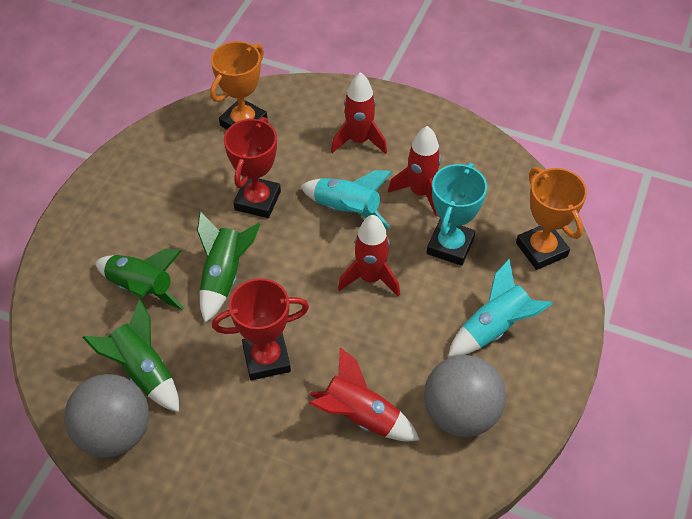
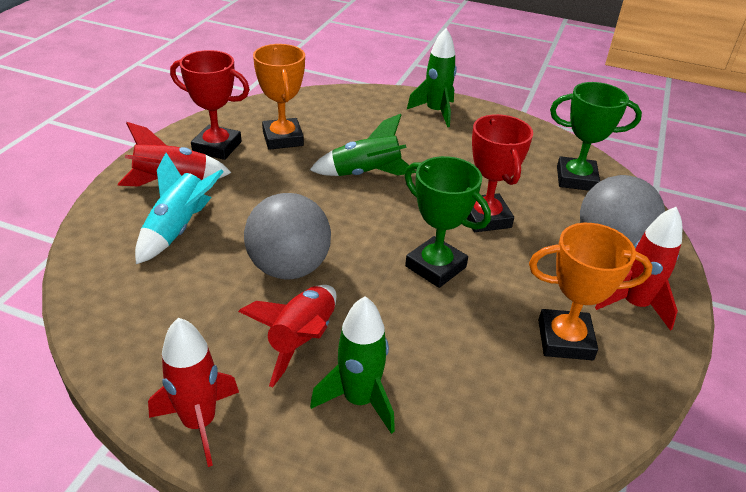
green trophy: none = 0 -> [405,156,491,288] [550,82,642,191] = 2
turquoise rocket: [300,170,392,229] [448,259,553,357] = 2 -> [135,153,224,264] = 1
turquoise trophy: [427,163,487,266] = 1 -> none = 0

